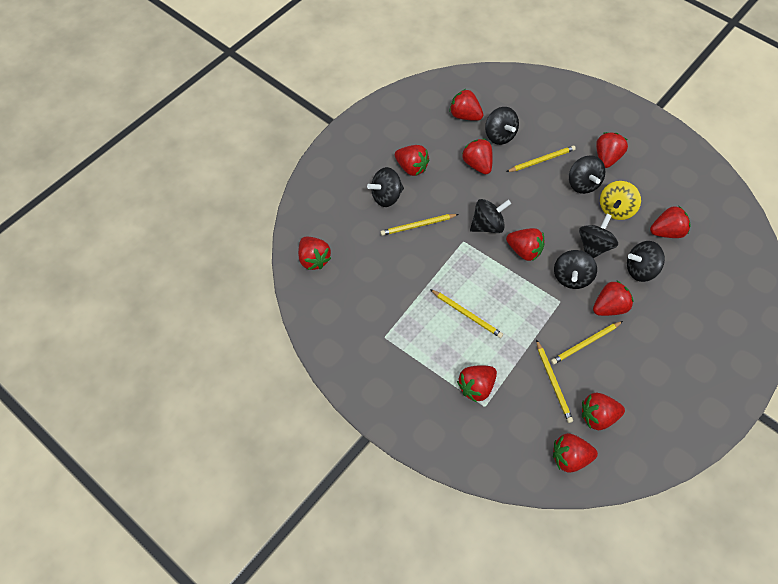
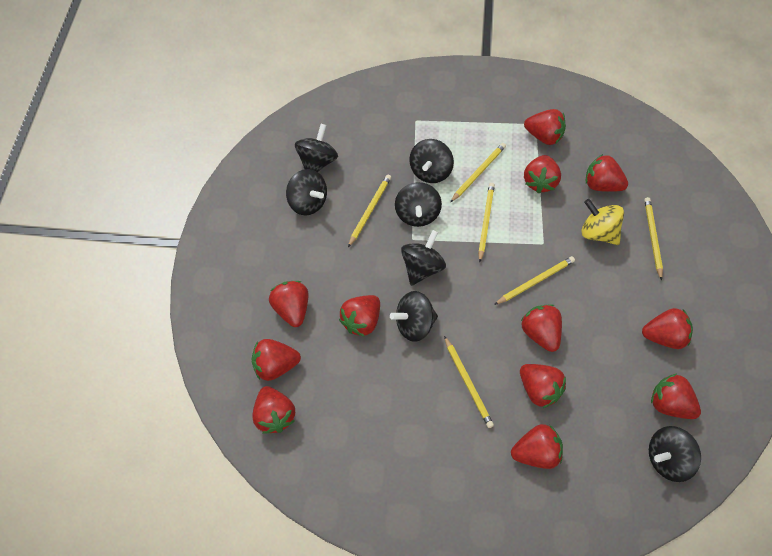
red strawberry: [298,237,331,270] [395,145,429,176] [449,89,483,121] [457,365,497,403] [462,139,493,174] [506,228,545,261] [553,433,598,473] [582,393,625,430] [593,280,633,316] [596,132,628,168] [650,206,691,238] = 11 -> [251,339,301,381] [252,386,295,434] [269,281,309,327] [339,295,380,337] [511,424,563,469] [520,364,566,408] [521,304,562,352] [524,109,566,145] [524,155,561,193] [586,154,628,192] [642,308,693,349] [651,373,701,419] = 12
yellow pencil: [380,214,459,236] [430,289,503,338] [506,146,576,172] [536,340,573,423] [551,321,623,365] = 5 -> [348,175,391,247] [444,336,494,428] [450,143,506,202] [478,183,495,262] [494,256,575,305] [644,197,663,281] = 6

